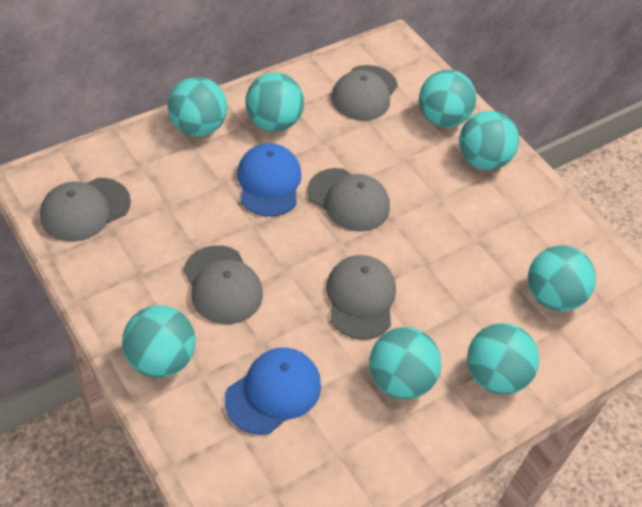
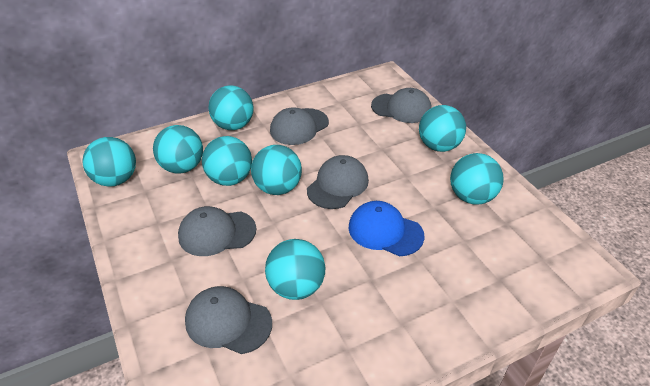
blue cap: [225,348,321,435] [237,143,302,217] = 2 -> [349,201,425,256] = 1

